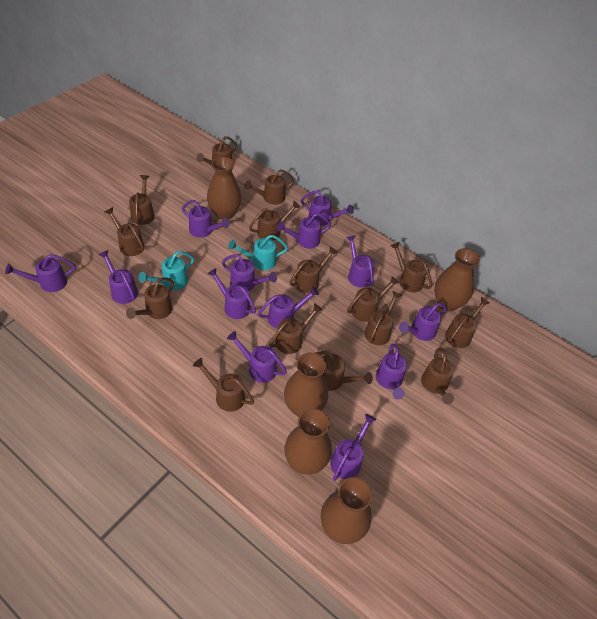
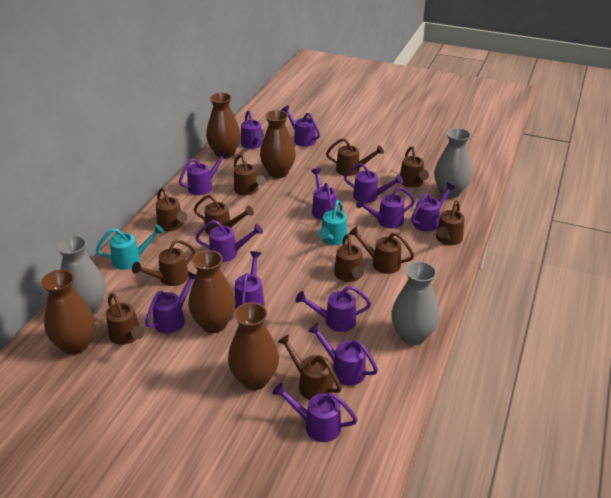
brown watering can: [105,207,144,256] [126,277,174,319] [129,175,155,225] [193,358,254,412] [196,136,237,169] [244,169,294,205] [249,201,300,241] [269,303,322,354] [290,246,337,293] [315,351,373,391] [347,276,399,322] [364,291,402,345] [391,242,432,292] [421,348,454,404] [445,297,490,348] = 15 -> [106,293,145,345] [132,240,196,286] [156,188,188,231] [194,195,254,235] [234,154,266,195] [278,334,341,400] [326,138,384,176] [334,234,364,282] [349,226,414,274] [400,146,429,187] [436,200,465,245] = 11
grey vase: none = 0 -> [56,235,106,315] [392,261,440,345] [434,128,472,198] = 3

